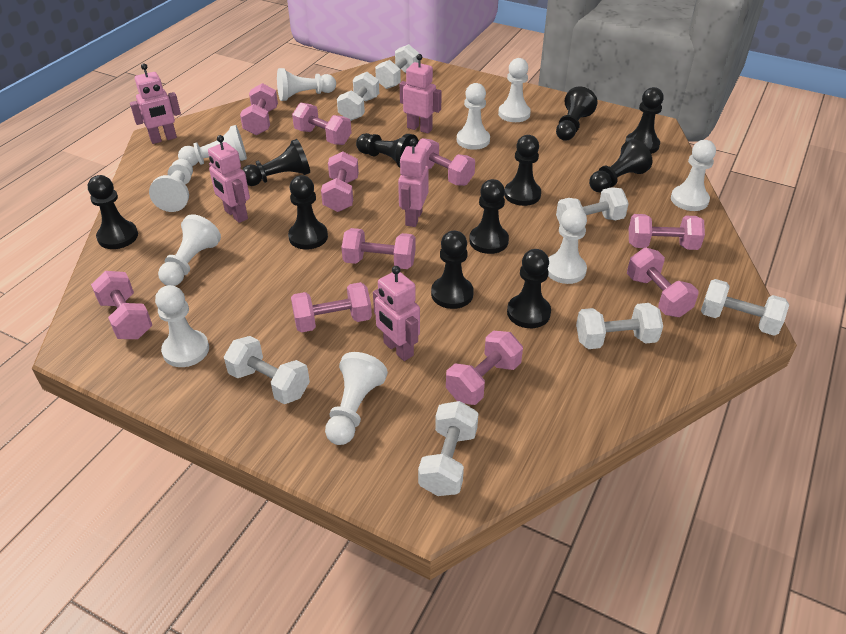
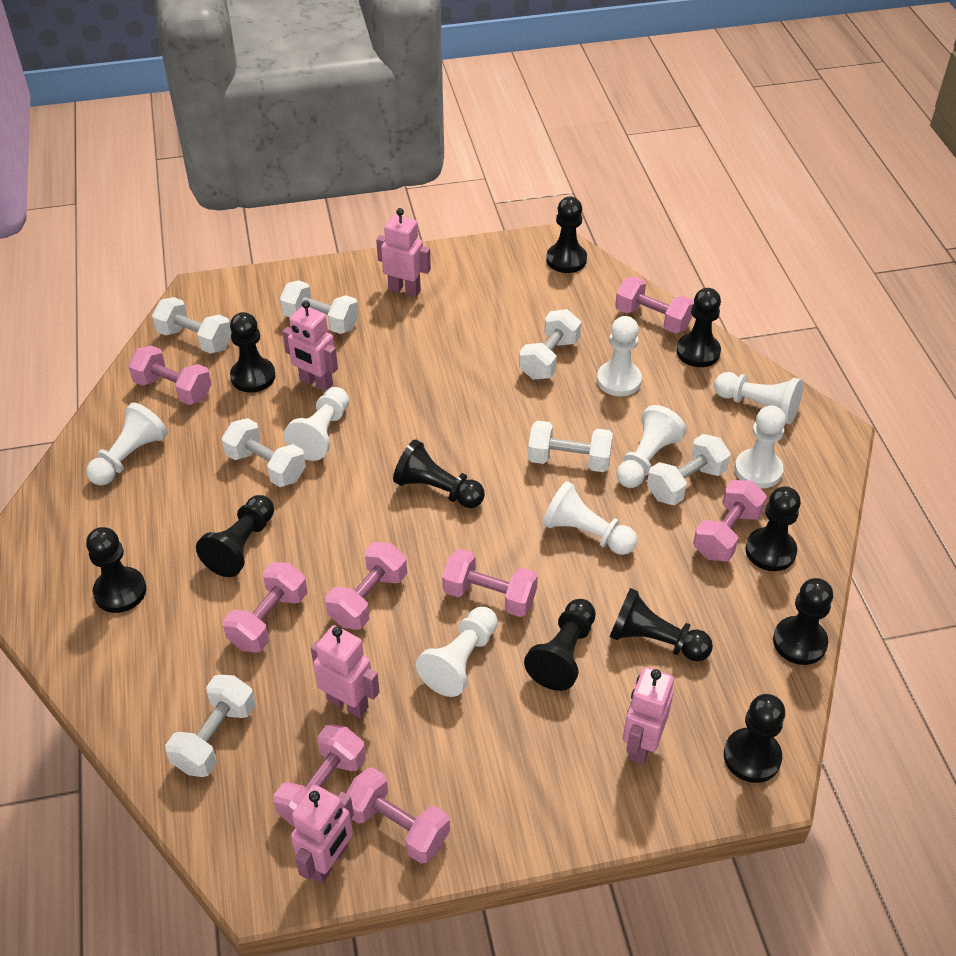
pink dumbbell: [91,271,152,339] [240,83,278,135] [291,282,372,333] [292,103,351,145] [321,151,359,212] [341,228,416,269] [415,138,475,186] [446,331,523,405] [627,248,699,317] [629,214,705,250] = 10 -> [128,345,212,405] [223,562,308,653] [273,724,366,827] [325,542,407,630] [346,767,450,864] [442,549,538,617] [615,276,694,334] [693,480,767,561] = 8
white pawn: [149,159,193,212] [155,285,209,367] [158,214,221,286] [178,125,247,166] [277,68,336,101] [325,352,388,445] [457,83,490,150] [498,58,531,122] [548,207,587,284] [671,140,716,211] = 10 -> [86,402,168,485] [284,387,349,461] [416,607,498,697] [543,481,637,555] [597,316,642,396] [617,405,687,488] [714,372,803,424] [734,405,786,488] = 8

